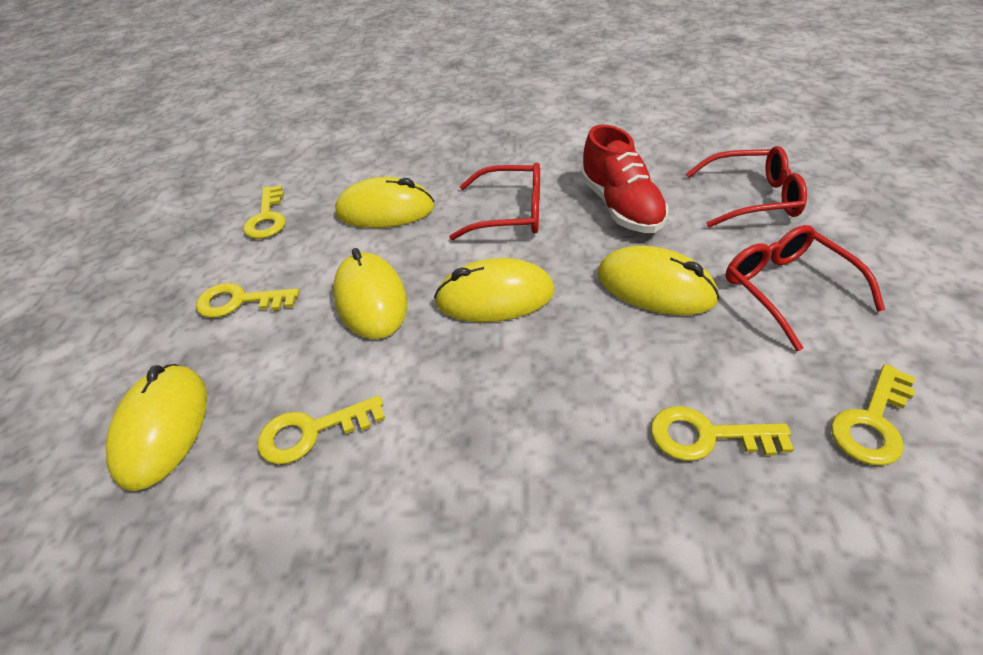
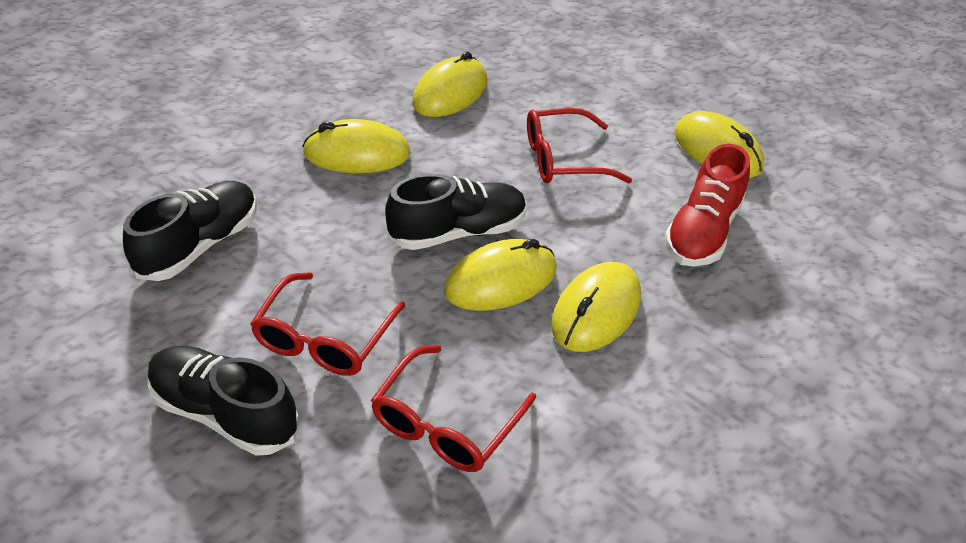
black shoe: none = 0 -> [123,181,257,281] [147,346,299,456] [385,174,527,250] = 3
yellow key: [196,283,300,318] [243,185,286,239] [257,395,385,464] [651,406,794,461] [831,364,915,466] = 5 -> none = 0

